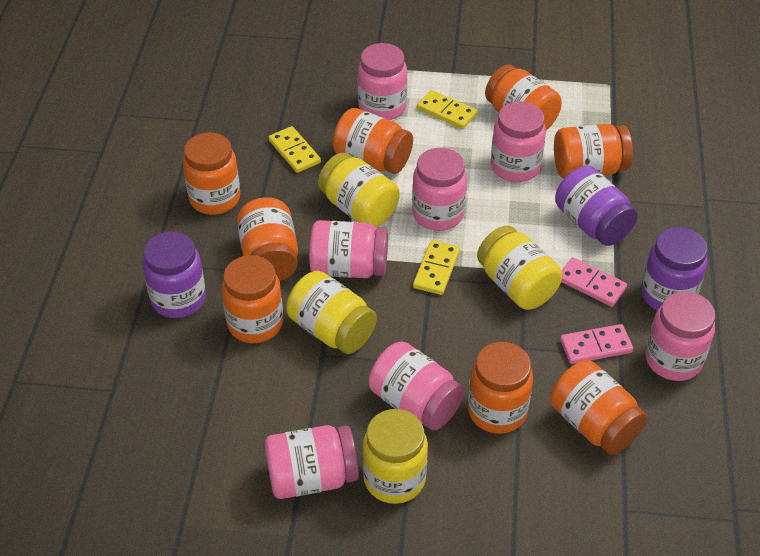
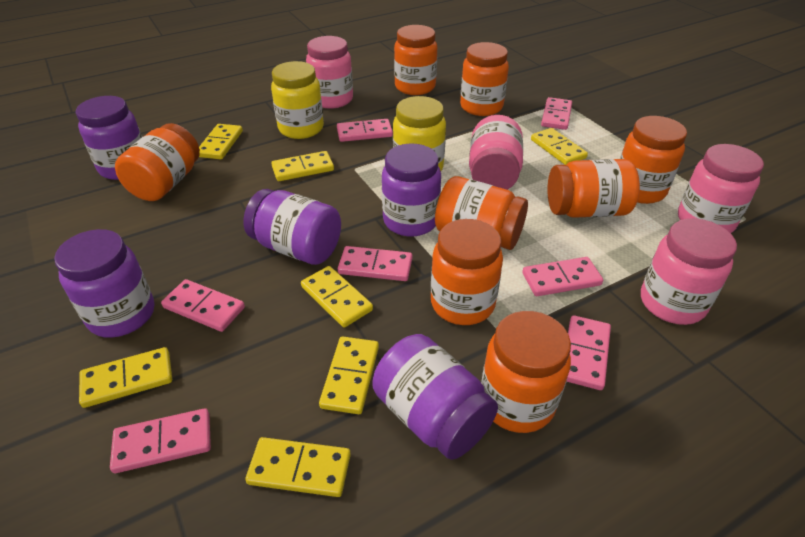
pink domino: [560,324,633,364] [561,257,627,307] = 2 -> [110,408,211,473] [161,279,245,332] [337,119,393,142] [338,246,412,281] [522,257,603,296] [541,97,572,130] [567,315,611,390] = 7
pink jar: [265,425,359,499] [309,220,388,278] [358,43,407,120] [369,341,464,431] [412,148,467,231] [491,101,546,182] [645,291,715,381] = 7 -> [306,36,353,109] [469,115,523,190] [641,218,737,325] [678,144,764,233] = 4
purple jar: [143,231,206,318] [555,166,638,246] [641,227,707,311] = 3 -> [54,229,154,338] [76,96,142,180] [243,189,341,265] [372,334,498,460] [382,144,441,237] = 5
yellow domino: [269,126,321,173] [413,240,460,295] [417,90,477,129] = 3 -> [79,347,172,408] [199,124,243,159] [245,437,351,497] [271,151,334,181] [301,266,373,328] [319,336,379,414] [531,128,588,165] = 7
yellow jar: [286,271,377,354] [318,153,399,227] [362,409,428,504] [477,226,562,310] = 4 -> [271,61,324,139] [393,96,446,171] = 2

